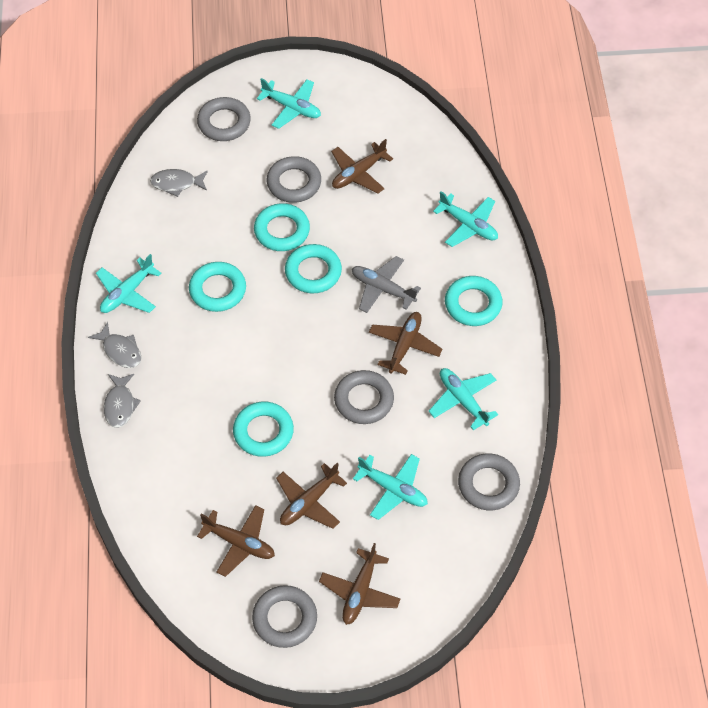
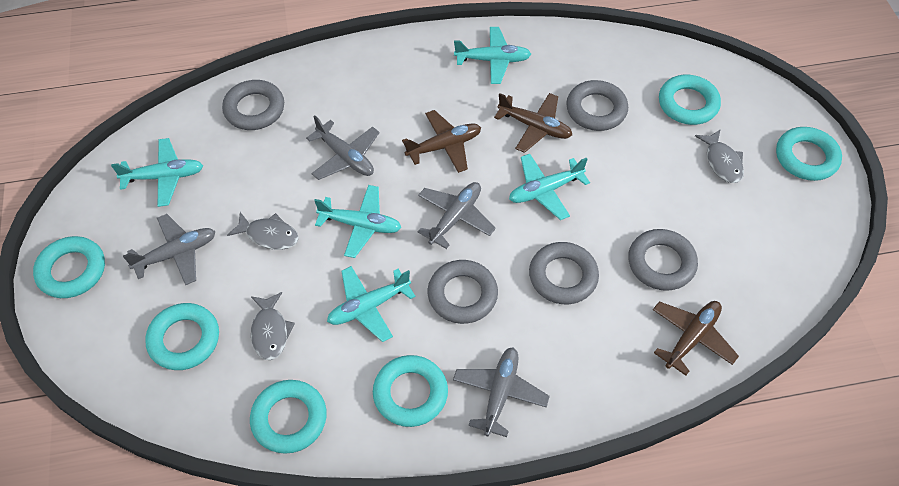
brown plane: [197,505,275,577] [276,463,347,529] [319,543,400,625] [331,139,393,194] [369,312,442,375] = 5 -> [402,110,481,173] [494,93,572,153] [653,301,739,376] = 3
grey plane: [352,256,421,313] = 1 -> [123,214,216,285] [306,116,380,180] [418,182,496,249] [453,347,550,437] = 4
turquoise ring: [189,262,246,312] [233,402,294,457] [254,203,310,251] [285,244,342,293] [445,276,503,326] = 5 -> [33,236,105,298] [145,303,219,370] [250,380,327,454] [373,355,448,427] [659,75,721,125] [776,127,842,181] = 6

